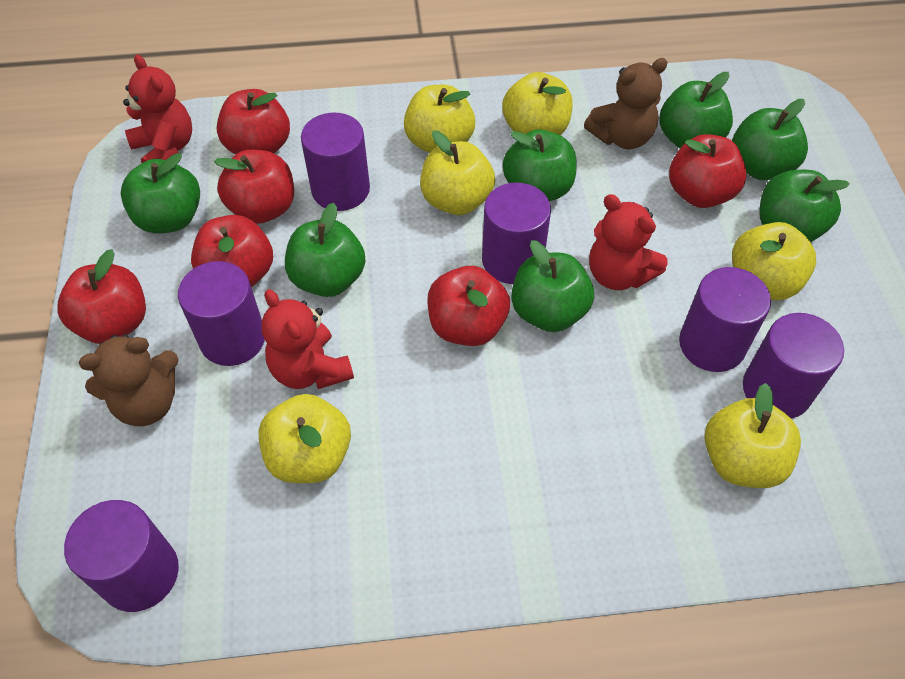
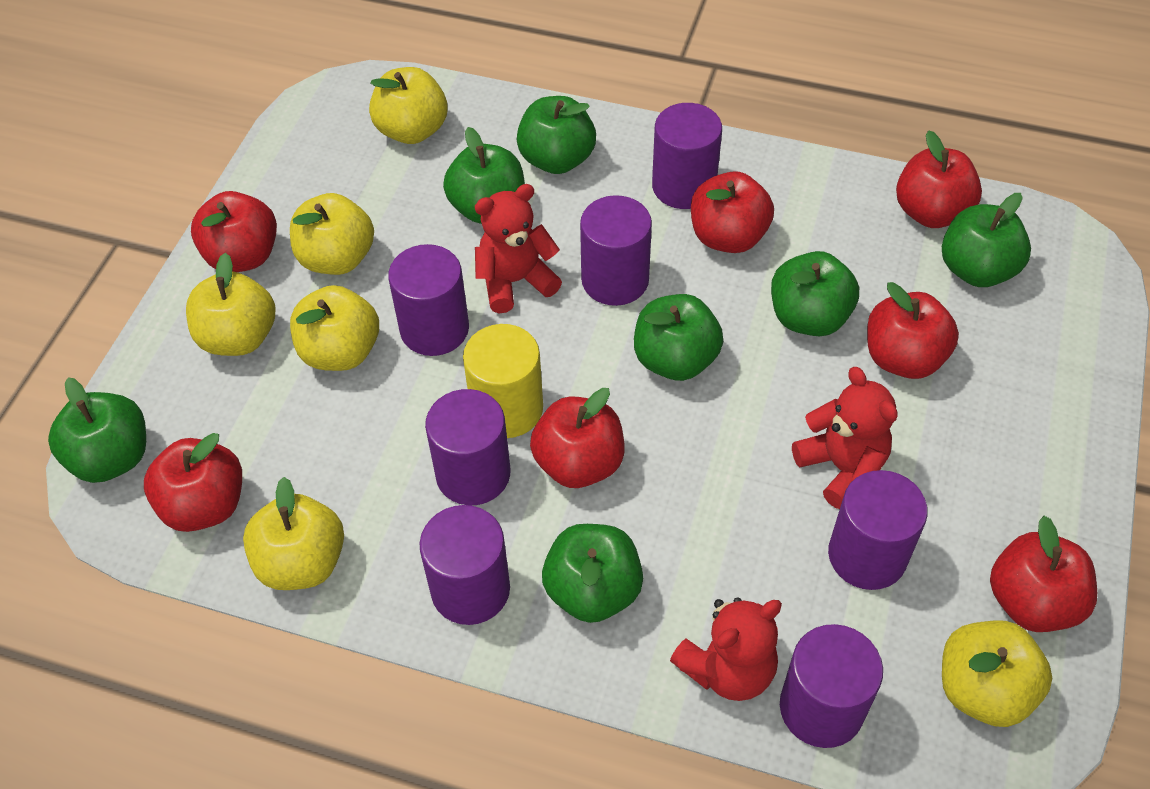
brown teddy bear: [79,334,179,426] [584,58,668,149] = 2 -> none = 0
purple cylinder: [64,500,179,612] [178,261,265,366] [301,113,370,211] [482,183,551,284] [679,267,771,372] [743,313,844,419] = 6 -> [388,244,469,356] [419,505,510,625] [425,389,510,505] [580,195,652,306] [652,103,722,209] [780,624,883,748] [828,470,928,590] = 7
red apple: [57,249,146,344] [191,215,273,287] [214,150,294,224] [217,89,290,154] [427,266,510,346] [669,134,747,208] = 6 -> [144,433,242,532] [191,191,277,272] [530,388,625,488] [691,171,774,253] [867,282,959,379] [896,131,982,228] [990,516,1097,632] = 7
yellow cylinder: none = 0 -> [463,324,543,438] = 1

